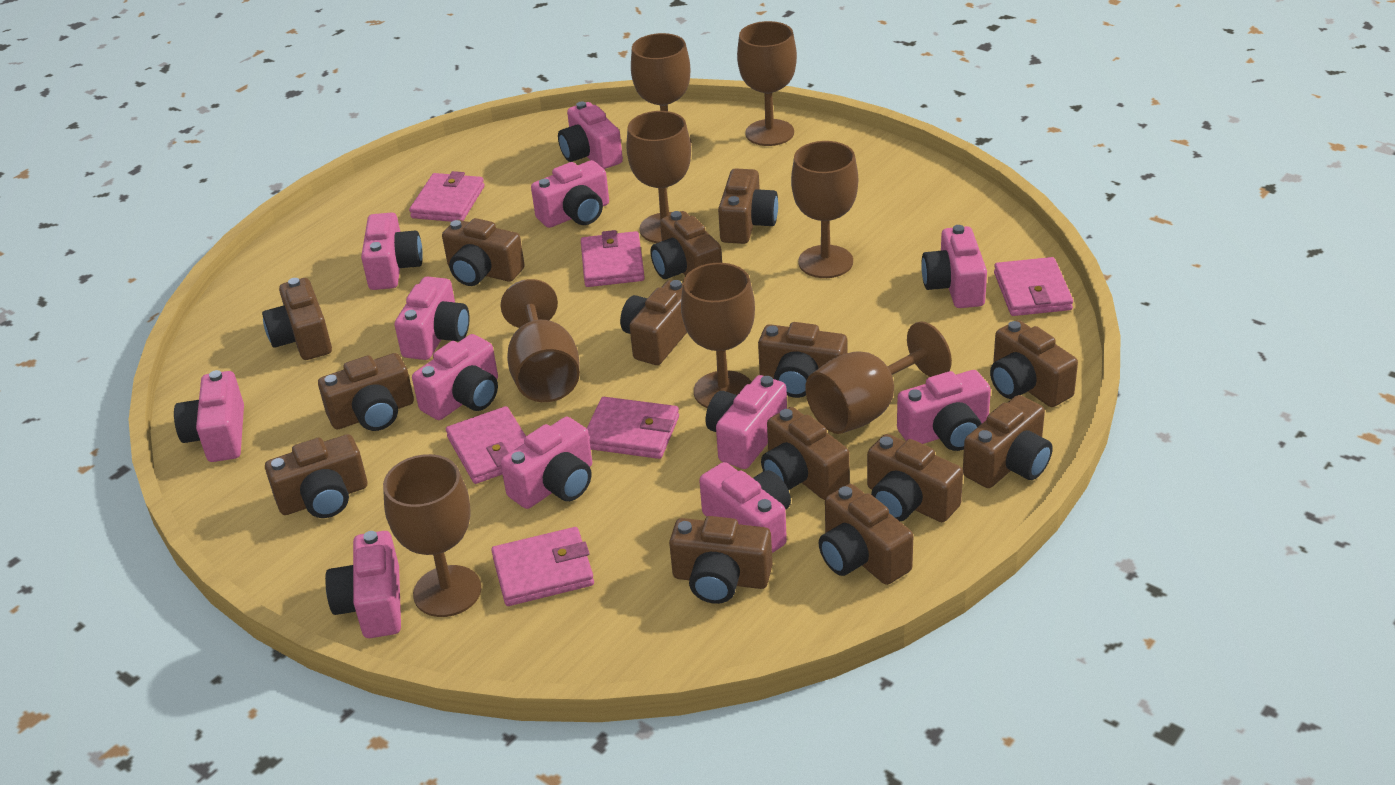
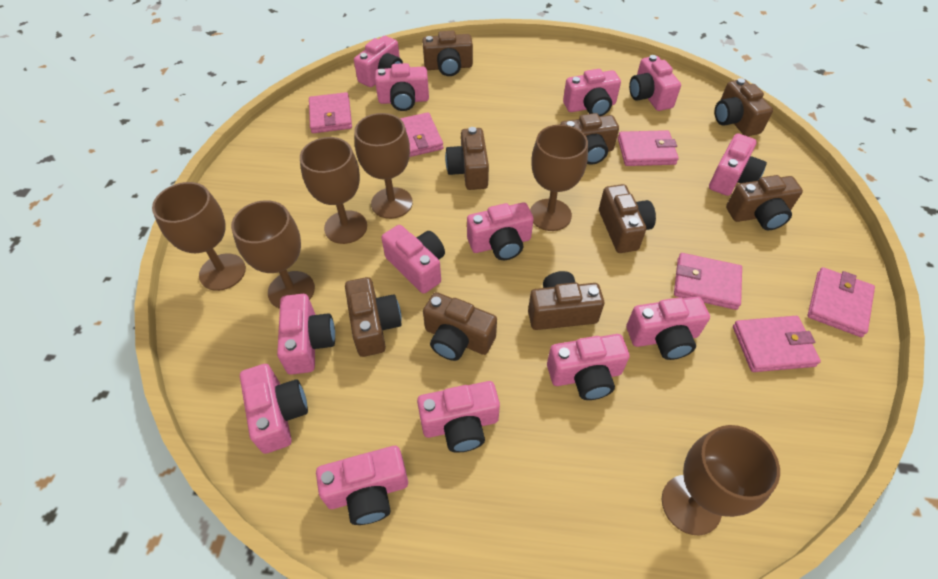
brown camera: [262,278,332,360] [265,434,367,518] [318,353,414,431] [442,218,525,286] [620,280,687,365] [650,211,722,279] [669,516,772,604] [718,168,778,244] [758,322,847,398] [761,407,850,500] [819,484,913,585] [867,434,963,522] [963,395,1053,488] [990,320,1078,407] = 14 -> [345,277,402,357] [422,31,473,76] [423,292,497,361] [445,127,489,190] [528,271,604,330] [560,113,619,165] [599,184,656,253] [715,78,773,136] [726,175,803,230] = 9
brown goblet: [383,454,482,617] [501,279,580,402] [626,111,691,243] [631,33,691,142] [681,263,755,408] [737,21,797,146] [791,141,858,278] [805,321,952,434] = 8 -> [152,182,246,291] [231,200,315,309] [300,137,367,244] [354,113,413,219] [530,124,588,231] [662,425,780,535] = 6
pink camera: [174,370,244,462] [325,531,401,638] [361,212,423,290] [395,277,470,360] [412,334,498,420] [500,417,592,509] [531,160,609,228] [558,102,623,169] [699,462,791,553] [706,375,787,469] [897,370,991,451] [921,225,987,308] = 12 -> [240,364,308,454] [277,294,335,375] [316,446,408,525] [354,36,403,87] [375,63,429,111] [381,225,445,294] [417,381,500,453] [467,202,533,260] [547,334,630,400] [563,69,621,116] [626,297,710,360] [629,55,681,111] [709,133,767,196] = 13

